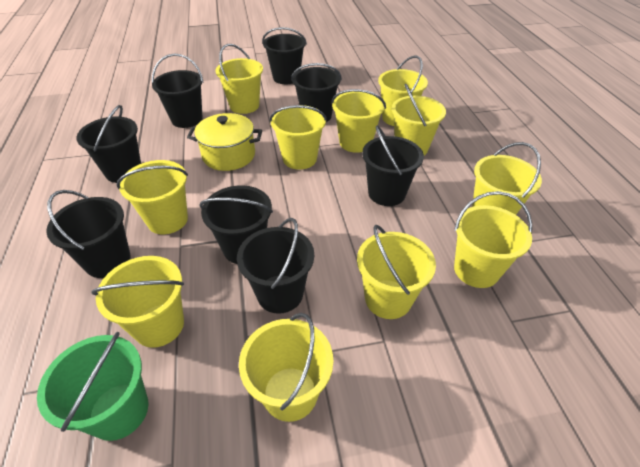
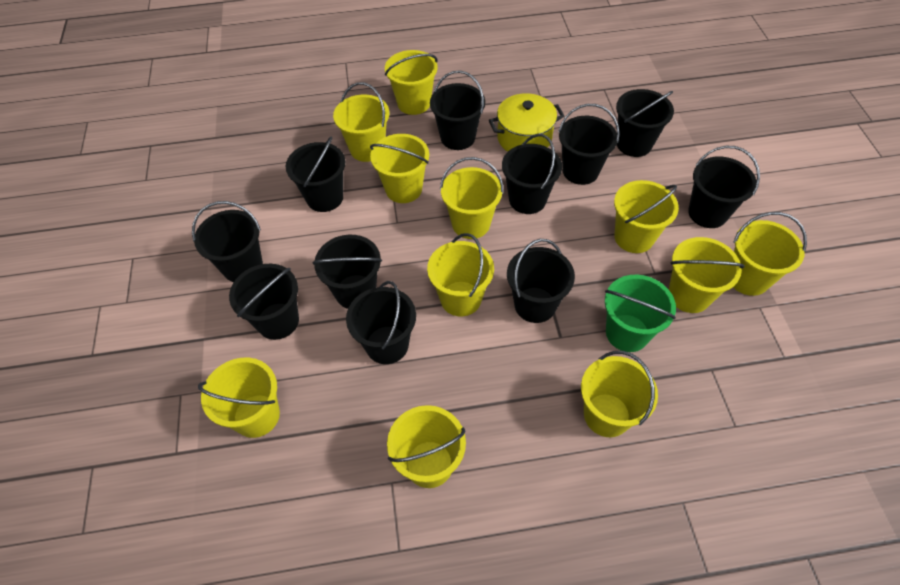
black bucket: [46,190,131,278] [76,105,141,183] [152,53,204,128] [200,185,273,264] [237,218,314,314] [262,27,307,84] [291,63,342,122] [362,126,424,206] = 8 -> [192,201,263,282] [229,264,299,340] [286,137,345,212] [313,235,382,309] [346,281,416,364] [430,70,485,150] [502,134,562,214] [507,239,575,323] [558,104,620,185] [616,89,674,157] [688,146,760,228] = 11

